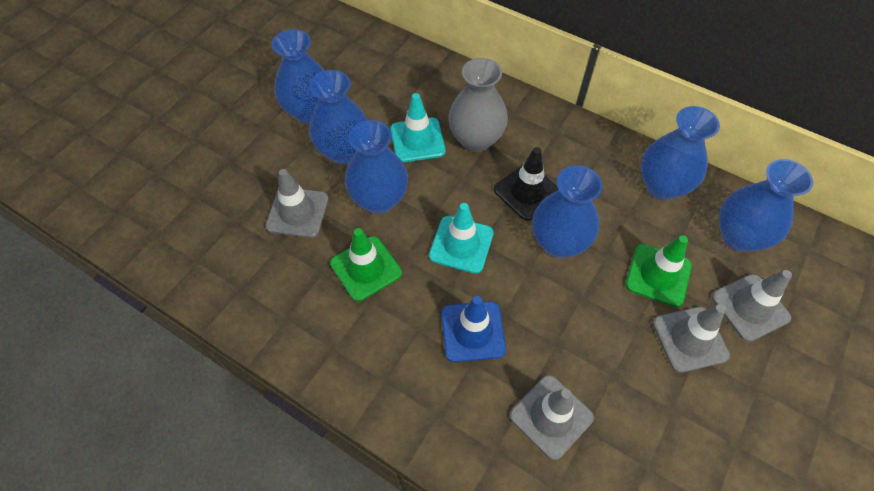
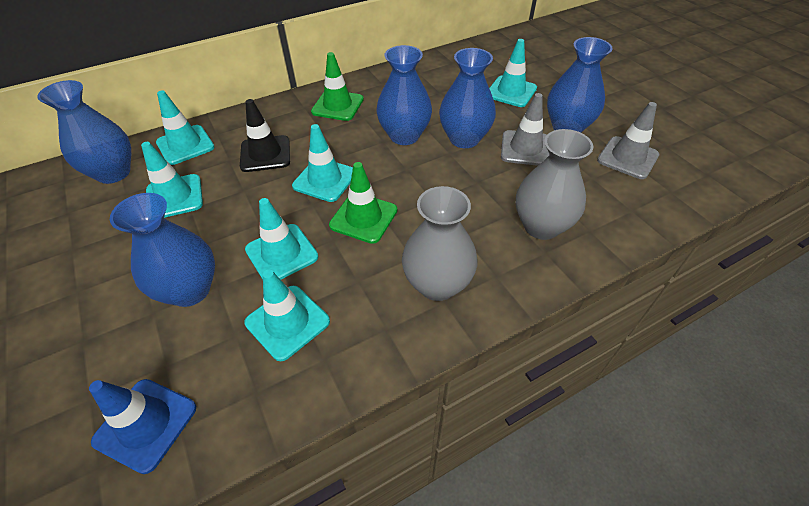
blue vase: [272,29,325,124] [309,70,367,164] [345,120,408,214] [532,165,602,258] [641,106,720,200] [719,159,813,252] = 6 -> [37,80,131,184] [110,193,215,307] [376,45,432,145] [439,48,496,148] [547,37,613,133] = 5
grey traffic cone: [266,169,329,238] [510,375,594,460] [653,304,730,373] [712,270,792,342] = 4 -> [501,93,550,166] [597,102,659,179] = 2
grey vase: [449,58,508,152] = 1 -> [402,186,477,301] [516,129,593,240] = 2
turquoise traffic cone: [391,93,446,163] [429,203,494,274] = 2 -> [141,142,203,218] [156,91,214,165] [244,270,330,361] [245,198,318,280] [292,124,353,202] [489,39,537,107] = 6

